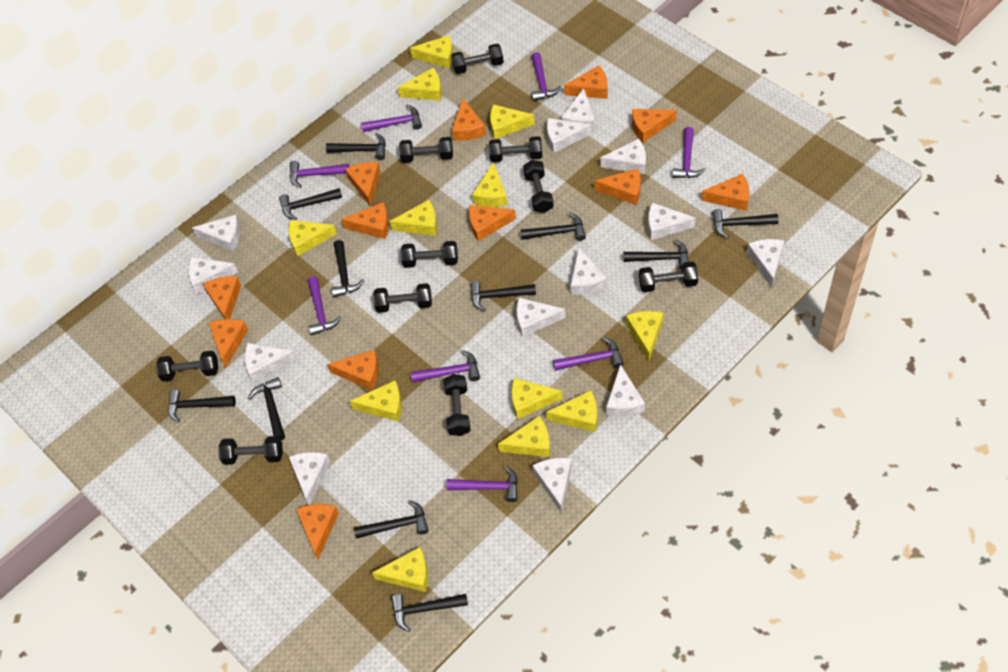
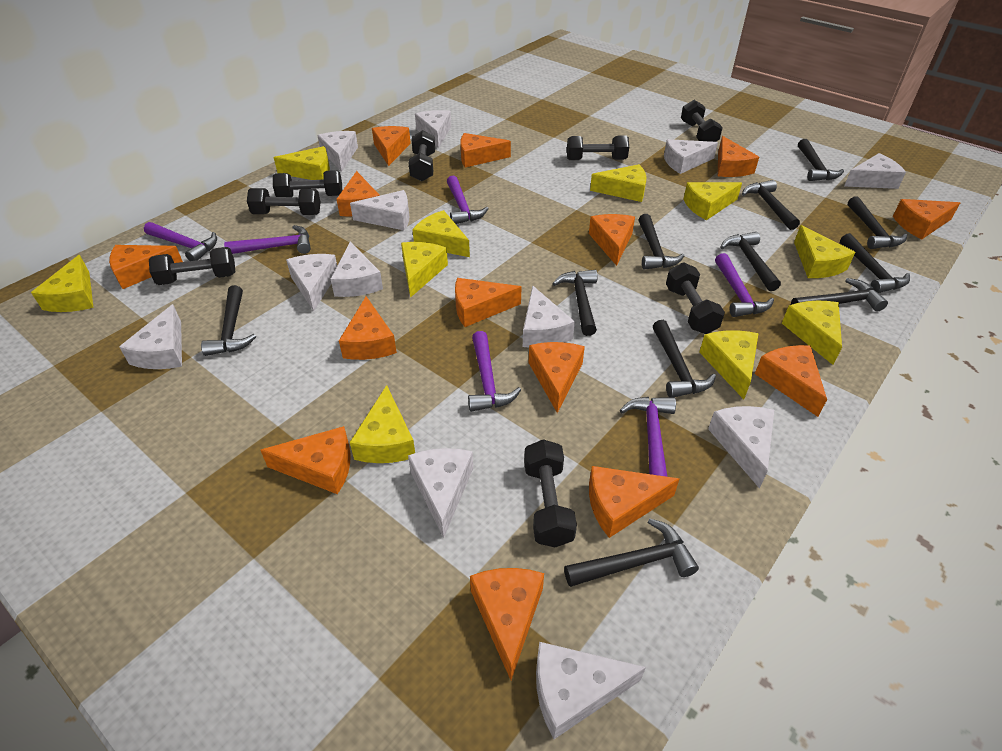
black dumbbell: [156,351,218,381] [218,436,283,465] [373,283,432,313] [399,137,453,163] [401,241,458,268] [443,374,471,436] [451,44,504,74] [489,136,542,162] [523,160,554,213] [639,261,698,292] = 10 -> [149,247,236,285] [247,188,321,215] [273,170,342,197] [409,130,435,181] [524,439,577,547] [567,135,629,160] [666,262,725,334] [681,100,723,142] = 8
orange cheese: [203,276,242,319] [209,319,248,368] [296,504,339,559] [327,350,379,390] [341,202,389,239] [345,162,381,207] [452,98,486,141] [469,205,516,241] [564,65,608,99] [595,168,641,205] [632,109,677,143] [701,174,749,211] = 12 -> [109,245,183,289] [261,426,350,494] [336,171,380,217] [339,296,397,360] [372,126,411,166] [455,278,521,327] [460,133,511,168] [470,568,544,680] [529,342,585,413] [589,214,635,266] [589,466,679,538] [718,136,759,177] [755,345,827,417] [893,199,960,239] = 14
purple hammer: [290,161,349,188] [308,276,342,336] [361,105,422,132] [411,350,480,382] [446,466,518,502] [531,52,561,101] [553,337,624,371] [672,127,705,178] = 8 -> [144,222,217,261] [224,225,311,254] [447,175,489,224] [468,331,521,412] [620,397,676,477] [715,253,774,317] = 6
white cheese: [188,257,238,294] [192,215,241,251] [245,343,296,382] [289,452,330,505] [517,298,566,337] [532,458,572,513] [547,118,591,153] [561,88,595,130] [571,247,606,295] [601,139,646,174] [606,364,645,417] [648,202,695,240] [747,239,784,288] = 13 -> [119,304,182,369] [286,254,337,311] [317,131,358,171] [331,242,383,297] [350,190,409,230] [408,448,473,538] [415,110,451,148] [523,286,575,347] [536,642,646,739] [664,139,718,174] [708,406,774,488] [844,153,906,189] = 12
yellow cheese: [289,220,337,256] [350,381,402,422] [372,547,428,592] [390,200,437,236] [398,68,442,101] [410,36,453,69] [472,162,508,207] [490,104,535,139] [498,416,550,457] [511,378,563,419] [546,390,597,432] [626,311,663,361] = 12 -> [31,255,93,312] [274,146,330,180] [350,385,415,463] [401,242,448,298] [412,210,470,257] [590,164,646,202] [684,182,742,220] [699,330,759,399] [782,301,842,365] [794,225,855,278] = 10

